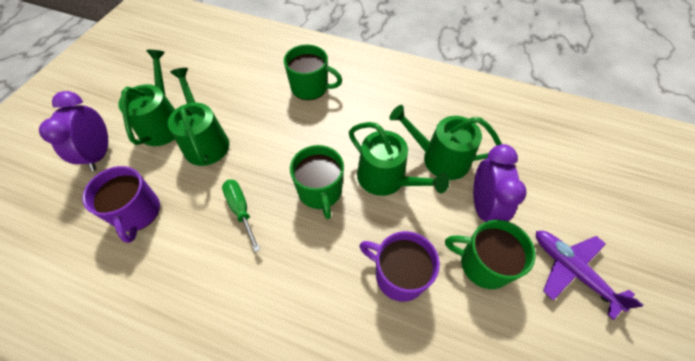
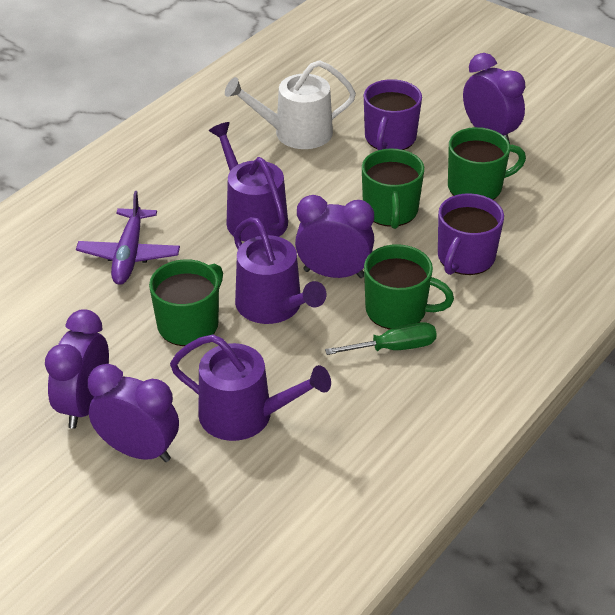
green mug: [284,45,342,100] [290,145,344,219] [445,220,536,289] = 3 -> [149,259,223,346] [362,148,424,229] [364,244,454,329] [448,127,526,200] = 4
green watering can: [118,50,175,146] [168,68,229,166] [349,122,449,196] [389,105,502,180] = 4 -> none = 0
purple clock: [39,91,108,171] [473,144,527,222] = 2 -> [45,309,109,429] [88,364,179,462] [295,195,374,278] [463,53,525,144] = 4
purple watering can: none = 0 -> [170,334,331,441] [209,122,288,242] [234,217,326,324] = 3
white watering can: none = 0 -> [225,60,356,149] = 1

